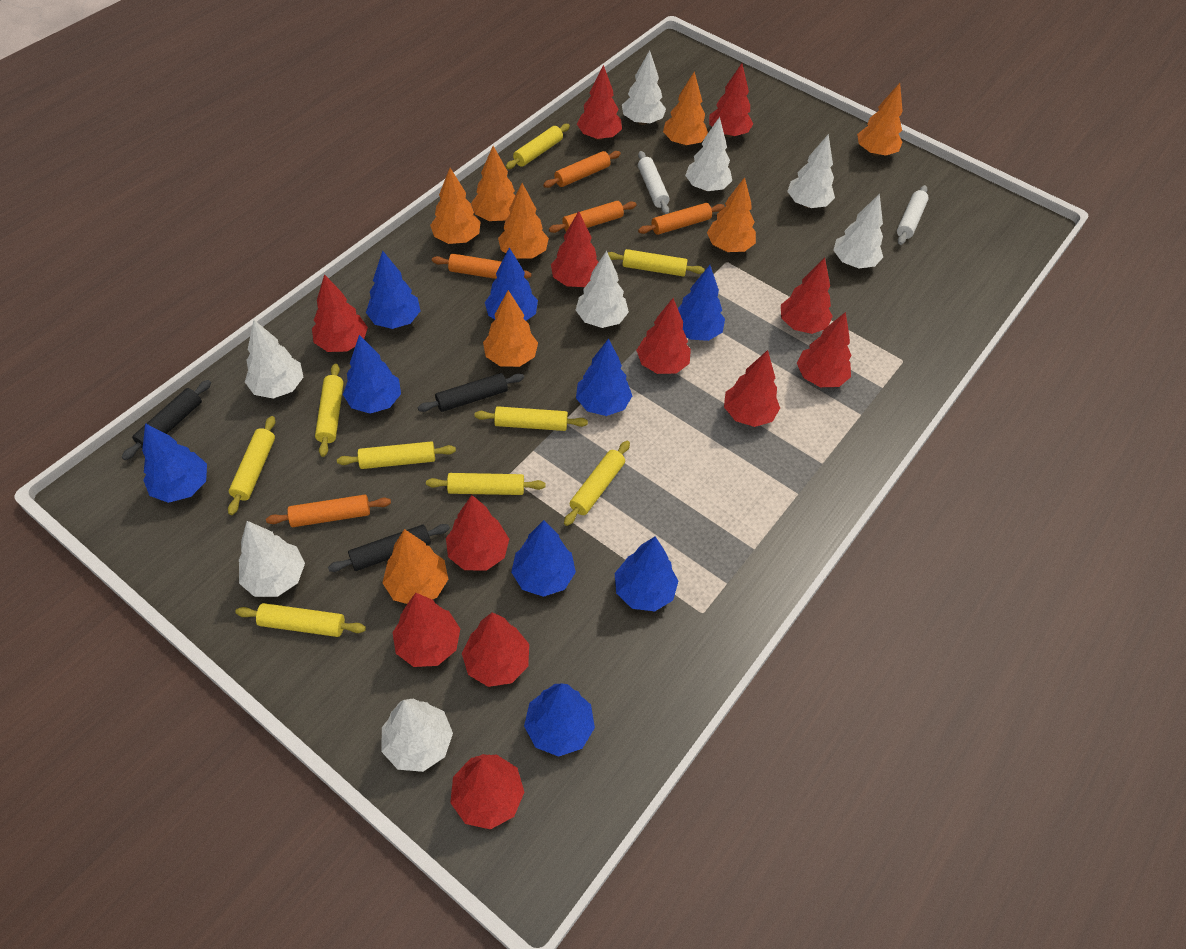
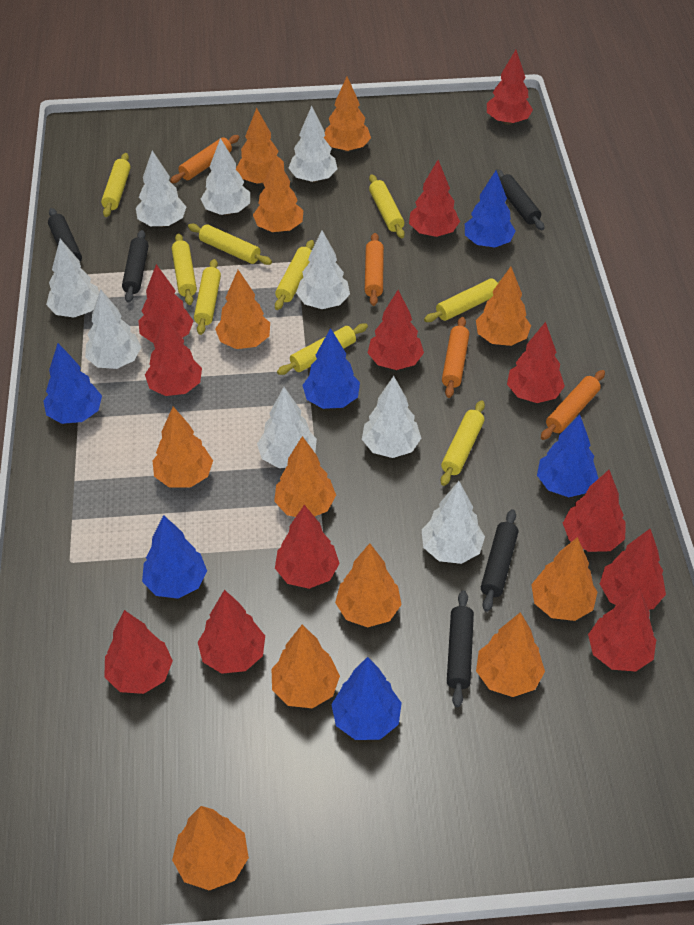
black rolling pin: [122,380,211,460] [328,524,450,572] [418,373,524,412] = 3 -> [48,208,82,262] [122,230,148,303] [447,590,474,707] [481,509,518,612] [495,169,544,230] = 5
blue tree: [142,423,207,503] [343,335,401,414] [366,251,420,329] [485,247,538,321] [511,520,576,597] [524,684,595,757] [576,338,632,416] [615,536,678,611] [678,265,725,341] = 9 -> [43,343,102,424] [142,515,207,599] [302,328,360,409] [331,657,402,740] [465,170,516,247] [537,415,599,497] = 6
orange rolling pin: [266,495,391,527] [432,254,532,279] [543,151,621,188] [549,201,637,233] [638,203,725,235] = 5 -> [170,135,239,183] [365,233,384,306] [442,317,469,398] [541,370,605,440] = 4
orange tree: [383,529,448,604] [430,168,481,244] [471,146,515,221] [483,290,538,367] [498,183,549,259] [663,71,708,146] [707,177,756,252] [857,83,903,156] = 8 -> [152,407,213,488] [172,806,249,890] [215,270,270,349] [236,108,284,184] [253,155,303,232] [272,625,340,708] [274,436,336,517] [324,77,371,152] [335,543,402,627] [476,267,531,346] [476,612,545,697] [531,537,597,621] = 12
white rolling pin: [638,151,670,214] [897,185,929,245] = 2 -> none = 0
white tree: [238,521,305,597] [245,320,303,399] [381,698,453,772] [576,251,629,328] [622,50,666,125] [685,117,732,191] [787,134,835,208] [833,193,883,269] = 8 -> [46,239,99,317] [85,289,141,369] [136,150,186,227] [201,138,250,215] [257,387,317,468] [289,106,338,182] [296,231,350,309] [362,376,421,458] [422,481,485,564] = 9

